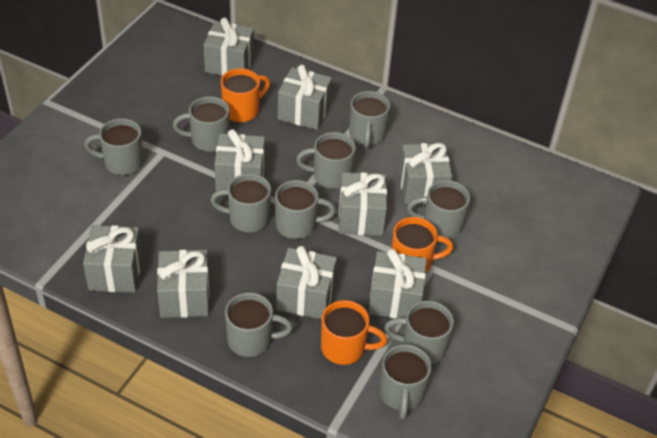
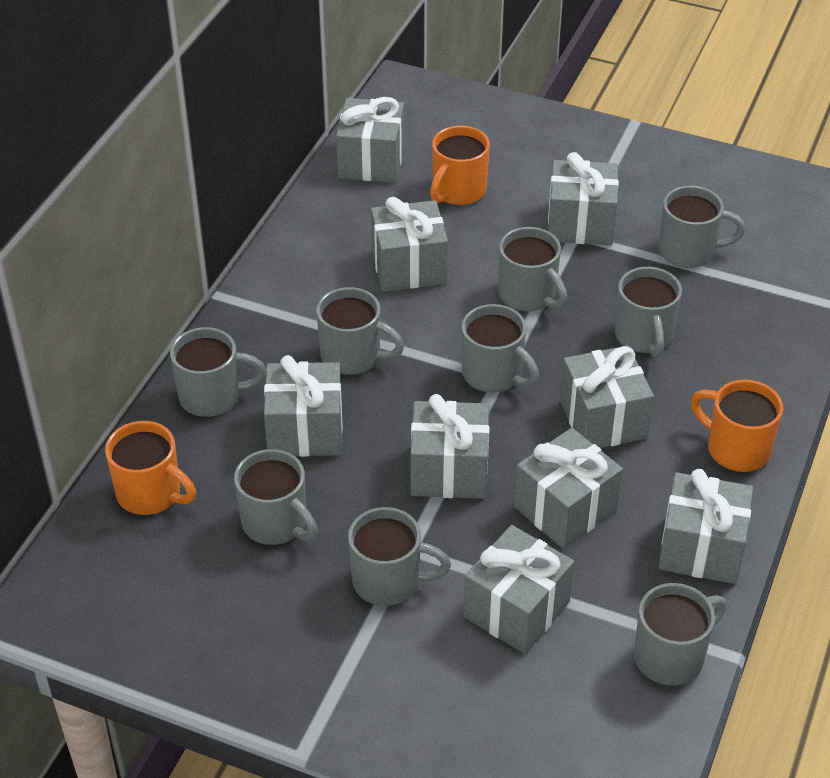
grey mug: [84,118,144,175] [173,96,229,152] [210,174,271,232] [225,292,293,357] [275,180,336,239] [296,132,356,189] [349,91,390,148] [379,344,432,420] [384,301,454,364] [407,180,470,238] = 10 -> [170,327,266,417] [234,449,318,545] [316,287,404,375] [348,507,451,606] [461,304,539,392] [499,227,567,311] [615,267,682,358] [634,583,727,686] [659,186,745,268] = 9

